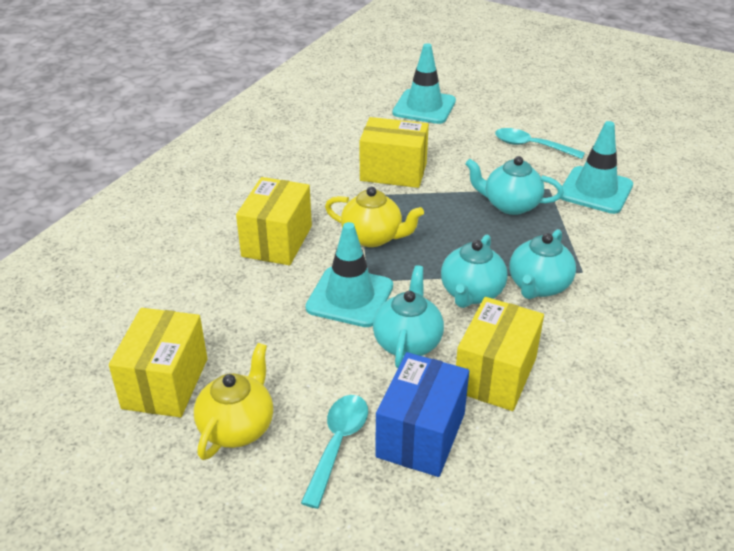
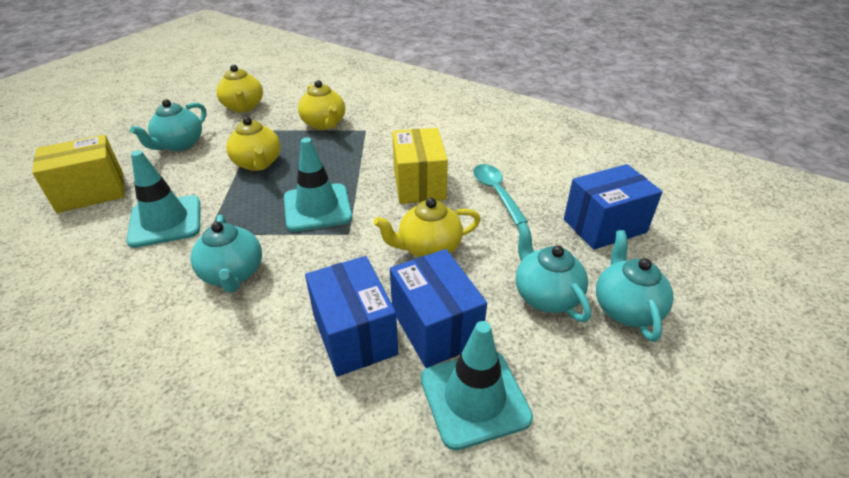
blue box: [375,352,469,477] = 1 -> [305,256,398,377] [390,249,487,368] [564,164,663,250] = 3
turquoise spoon: [301,395,368,509] [495,128,585,159] = 2 -> [473,164,528,225] = 1
yellow box: [109,308,207,417] [236,177,312,265] [359,117,429,188] [456,297,544,411] = 4 -> [32,135,125,213] [392,128,448,204] = 2
yellow teapot: [194,343,273,460] [325,187,424,247] = 2 -> [216,65,263,112] [226,117,281,171] [298,80,345,130] [374,198,481,257] = 4

